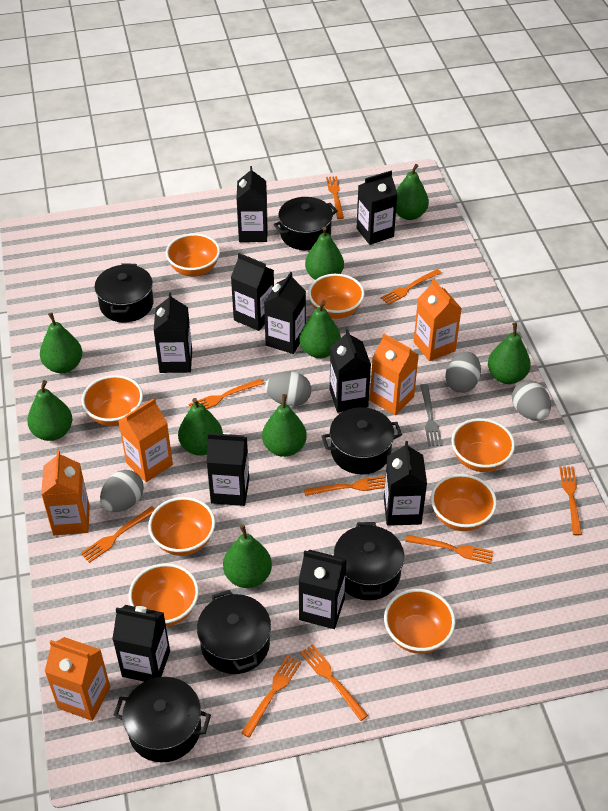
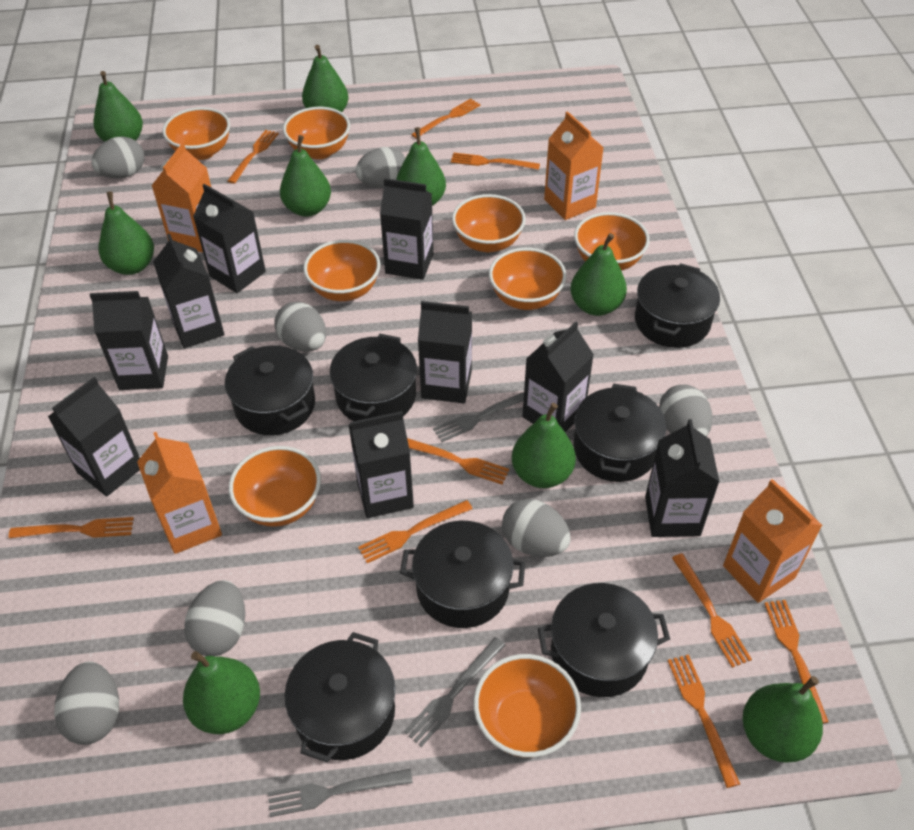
black carton: [112,605,170,682] [153,293,192,373] [207,432,249,506] [231,253,274,331] [237,166,268,242] [264,272,306,354] [299,550,347,629] [330,329,371,413] [357,171,397,245] [384,441,427,526] = 10 -> [48,377,140,497] [90,291,168,390] [153,234,224,348] [193,184,266,293] [349,411,414,518] [380,178,434,280] [418,301,472,403] [522,322,594,433] [645,419,720,537] = 9
black pot: [95,263,154,322] [114,677,211,762] [197,590,271,674] [273,197,338,250] [322,407,402,474] [334,522,404,600] = 6 -> [225,345,315,435] [284,632,395,763] [330,334,417,421] [400,521,525,628] [538,583,670,697] [573,384,666,482] [635,263,720,348] = 7
grey egg: [100,470,144,512] [265,371,311,407] [445,352,481,393] [512,380,551,421] = 4 -> [54,662,119,745] [91,136,144,179] [184,580,245,656] [274,302,326,352] [355,147,405,188] [502,499,570,557] [659,384,713,437] = 7
grey fork: [420,384,442,446] = 1 -> [268,769,413,817] [404,637,505,747] [433,392,524,442] = 3
orange carton: [41,450,90,535] [45,637,110,721] [119,398,173,482] [370,334,419,415] [414,279,462,361] = 5 -> [137,432,222,554] [152,143,211,252] [544,111,604,220] [723,479,823,603] = 4

